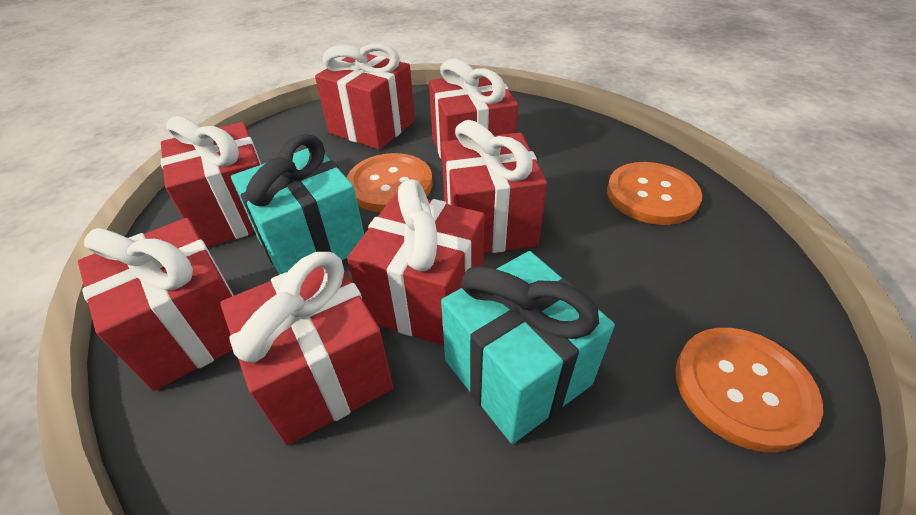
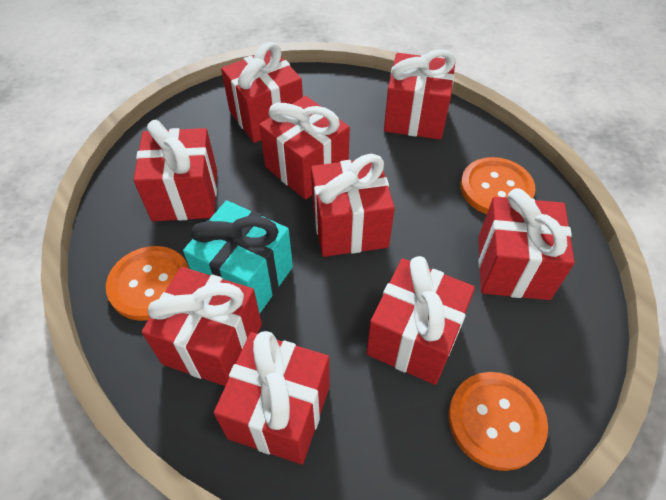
red gift: [78,218,234,391] [161,116,261,247] [220,252,393,445] [315,43,415,150] [347,179,485,346] [429,59,518,159] [442,120,547,254] = 7 -> [133,120,217,221] [142,267,262,386] [214,331,330,464] [221,42,303,143] [259,96,350,200] [311,154,395,257] [366,256,475,385] [384,49,456,140] [478,188,575,300] = 9
turquoise gift: [231,134,364,275] [441,251,615,444] = 2 -> [183,200,293,313] = 1

